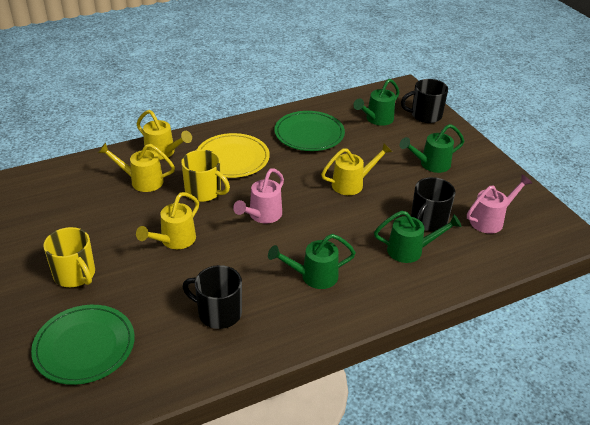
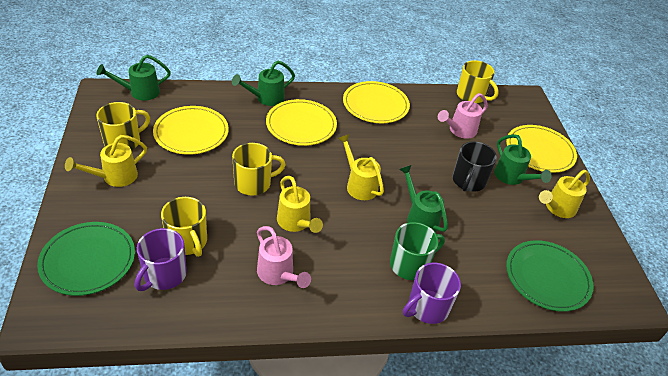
black mug: [182,265,242,329] [401,79,448,123] [411,177,455,231] = 3 -> [452,142,497,192] = 1
green mug: none = 0 -> [390,222,445,280] = 1
purple mug: none = 0 -> [135,228,187,291] [403,263,461,324] = 2
yellow mug: [43,227,95,287] [181,150,230,202] = 2 -> [96,102,150,150] [161,197,207,257] [232,143,286,195] [457,60,499,103] = 4
yellow plate: [197,133,270,178] = 1 -> [153,106,229,155] [266,99,337,146] [343,81,410,123] [506,125,577,173] = 4

